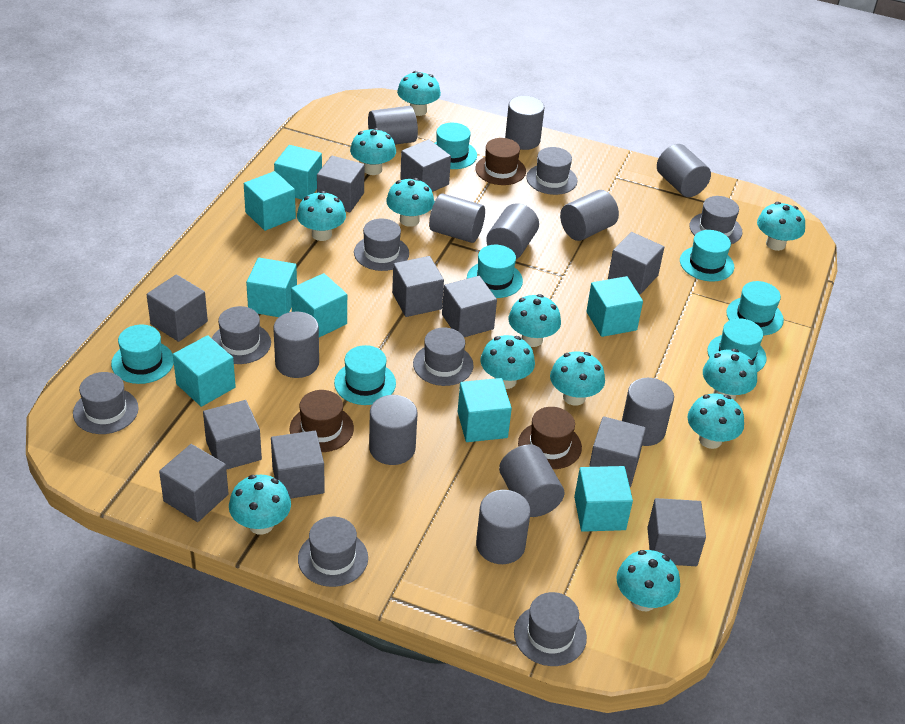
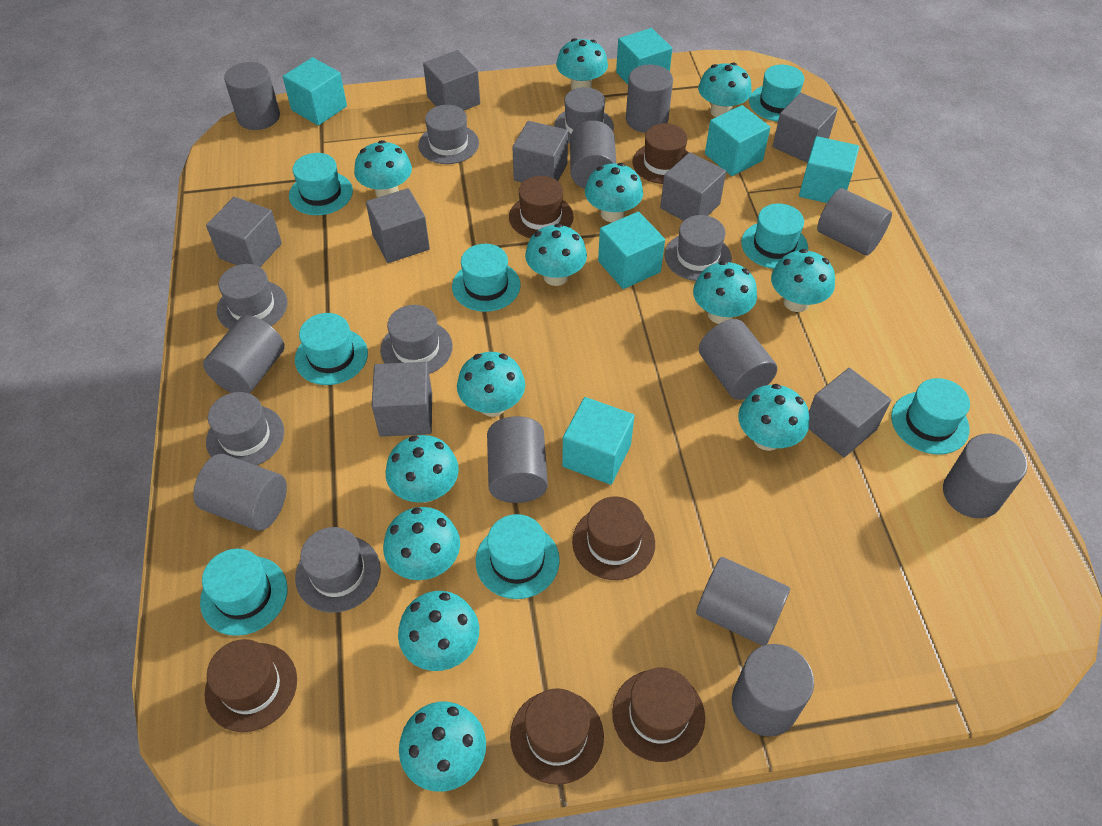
brown hat: [290,390,354,452] [475,138,526,185] [518,407,582,469] = 3 -> [204,639,297,732] [509,176,573,238] [510,688,604,785] [572,496,655,580] [612,667,705,762] [633,123,689,184] = 6
grey cube: [146,274,208,342] [159,444,229,522] [203,400,262,470] [271,431,325,499] [317,156,365,212] [392,256,444,317] [400,139,451,192] [442,276,497,337] [589,416,646,487] [608,232,664,294] [647,498,706,566] = 11 -> [206,197,282,267] [366,188,430,263] [372,362,432,437] [423,50,480,110] [512,121,568,183] [660,152,726,221] [772,93,838,163] [809,368,891,457] = 8
grey hat: [73,372,139,434] [212,306,271,364] [298,517,368,587] [354,219,409,271] [413,328,474,386] [514,592,587,666] [526,147,577,195] [689,196,743,244] = 8 -> [206,392,284,466] [217,264,287,330] [295,527,381,613] [380,305,453,374] [418,105,479,164] [554,87,614,143] [665,215,732,281] = 7
turquoise cube: [173,335,236,407] [244,171,296,231] [246,258,297,317] [274,145,322,200] [291,273,347,337] [458,378,512,442] [574,466,633,532] [586,276,643,337] = 8 -> [283,57,347,126] [562,397,635,485] [598,211,665,289] [616,28,672,84] [705,105,770,176] [799,136,859,203] = 6
turquoise hat: [111,324,174,384] [334,345,396,405] [435,123,477,169] [467,245,523,298] [680,230,734,281] [707,318,767,372] [726,281,784,336] = 7 -> [200,549,288,636] [289,153,353,215] [295,313,368,385] [452,244,521,312] [476,514,560,599] [741,203,808,269] [749,65,804,121] [891,378,970,455] = 8
turquoise mushroom: [229,475,291,534] [297,191,346,241] [350,128,396,175] [386,178,434,227] [397,71,441,116] [480,335,535,389] [508,294,561,347] [550,352,605,406] [616,550,680,611] [687,393,744,449] [703,349,757,400] [757,202,805,251] = 12 -> [354,140,412,197] [383,507,460,580] [386,435,459,503] [398,591,479,671] [399,702,486,792] [457,352,525,417] [525,224,587,286] [556,38,608,90] [585,163,643,222] [693,261,757,324] [698,63,752,117] [738,384,809,451] [771,249,835,312] = 13

